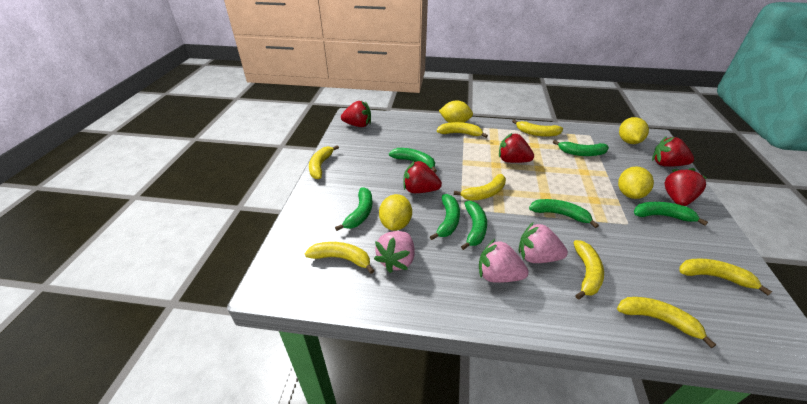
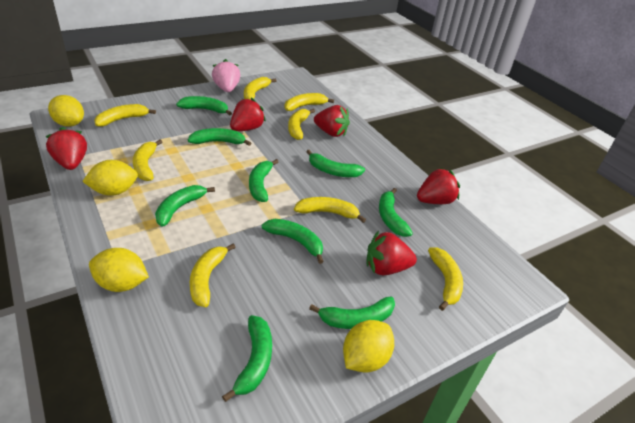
green banana: [335,187,373,231] [389,148,437,173] [430,194,460,240] [461,201,487,250] [529,199,599,228] [553,140,609,156] [634,202,708,225] = 7 -> [155,185,215,227] [176,96,232,116] [188,128,251,146] [222,315,272,402] [249,159,278,202] [262,219,324,264] [306,150,365,177] [309,297,395,329] [379,188,413,237] = 9
pink strawberry: [374,231,415,273] [479,239,529,283] [519,222,568,263] = 3 -> [212,59,240,92] = 1

